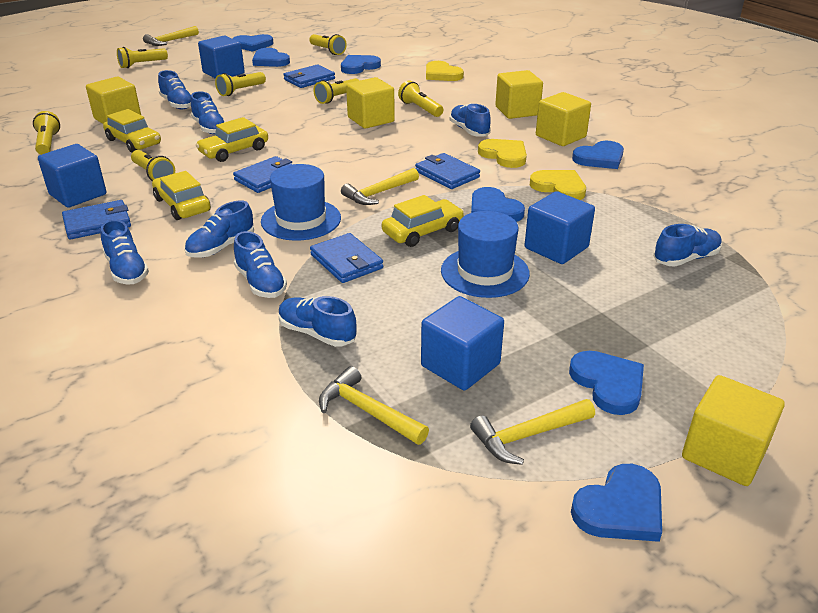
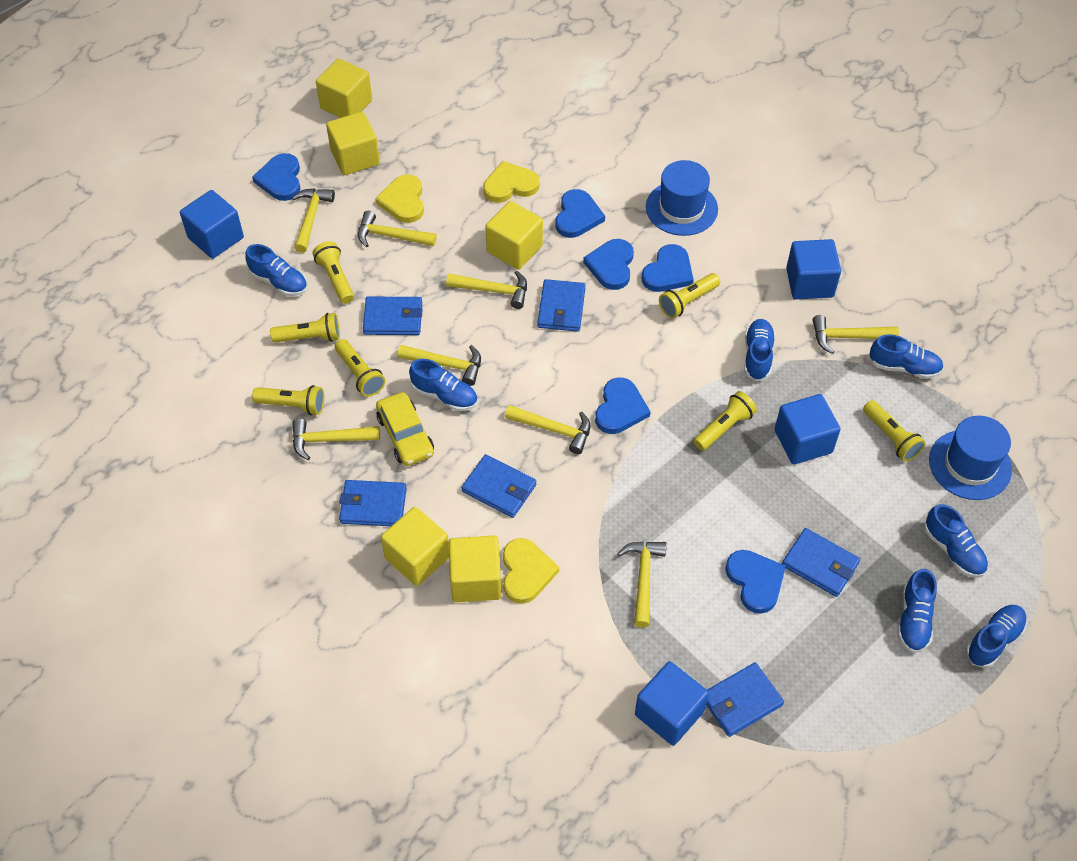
blue heart: [233,34,274,52] [252,48,290,67] [341,55,381,74] [471,187,525,222] [569,351,644,415] [571,464,662,542] [572,141,624,169] = 7 -> [252,153,301,201] [556,189,605,238] [583,239,634,290] [595,377,650,434] [642,244,694,292] [725,550,786,614] = 6
blue shoe: [101,220,149,285] [158,70,191,109] [184,200,254,258] [191,91,225,134] [234,231,287,298] [279,296,357,347] [449,103,491,136] [653,224,722,267] = 8 -> [245,244,307,296] [409,359,478,411] [744,319,775,381] [869,334,944,379] [897,569,937,653] [924,504,988,578] [966,605,1027,668] = 7
blue wallet: [62,200,131,240] [233,156,292,193] [283,64,335,88] [310,233,383,283] [415,153,480,189] = 5 -> [339,480,407,526] [363,297,423,335] [462,454,536,518] [537,279,586,332] [706,662,784,737] [782,528,860,597] = 6
yellow car: [103,109,161,153] [152,171,211,220] [196,117,268,162] [382,195,464,247] = 4 -> [376,392,434,466] = 1
yellow hammer: [143,26,199,46] [319,366,429,445] [341,168,419,205] [470,399,595,465] = 4 -> [292,189,335,253] [292,418,380,460] [358,211,437,247] [397,345,481,386] [446,271,527,309] [505,405,591,454] [617,542,667,628] [812,315,899,354] = 8

